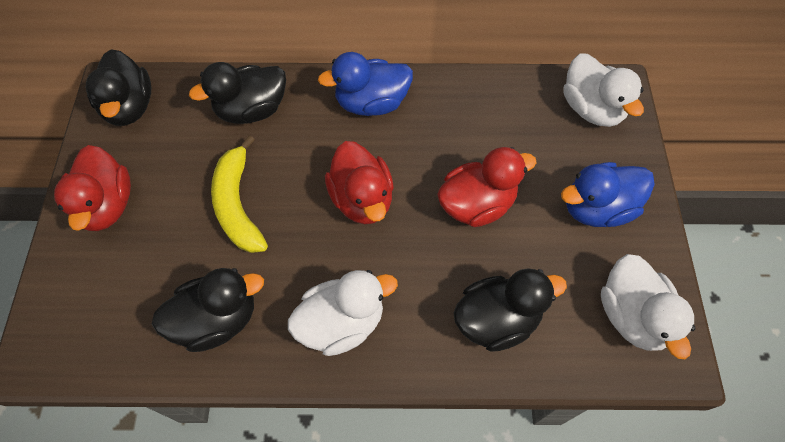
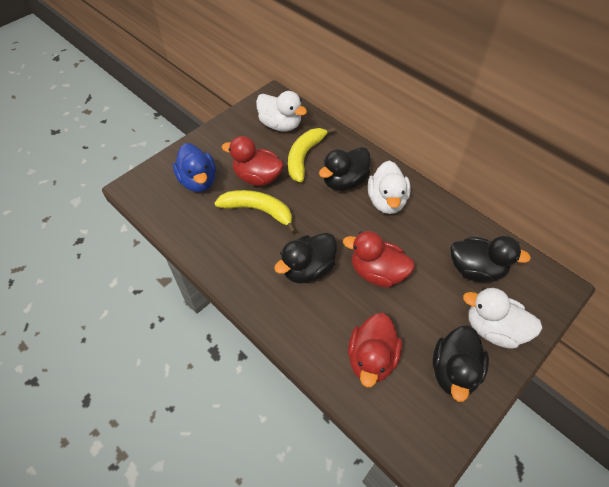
blue duck: [318,52,413,116] [561,162,655,227] = 2 -> [173,143,216,192] = 1
yellow banana: [211,135,268,253] = 1 -> [214,190,296,234] [288,127,336,183] = 2

